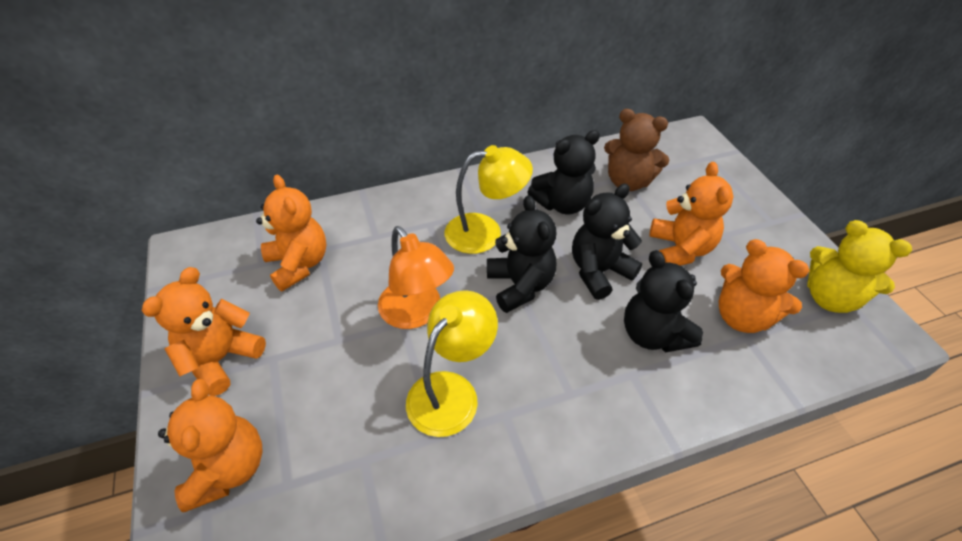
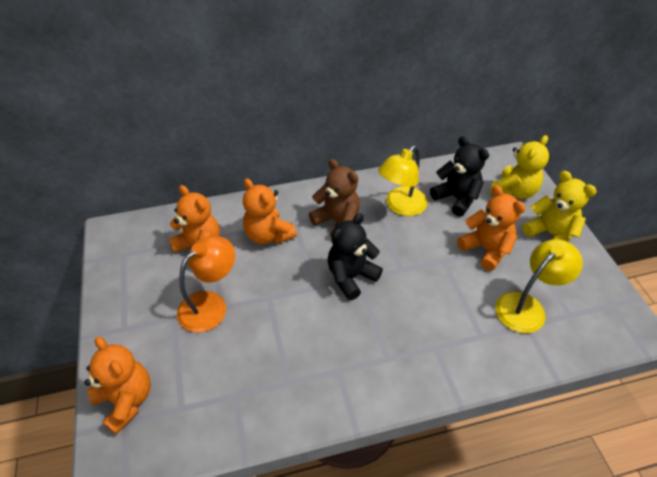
black teddy bear: [487,195,556,313] [527,130,600,214] [572,184,642,300] [624,250,703,352] = 4 -> [328,213,383,300] [430,136,489,216] = 2
orange teddy bear: [142,267,266,396] [158,379,263,512] [256,175,326,291] [649,162,734,266] [719,239,810,333] = 5 -> [84,337,151,435] [169,185,220,268] [243,178,297,244] [457,185,526,271] = 4
yellow teddy bear: [807,220,912,313] = 1 -> [489,135,549,199] [522,171,597,242] = 2

